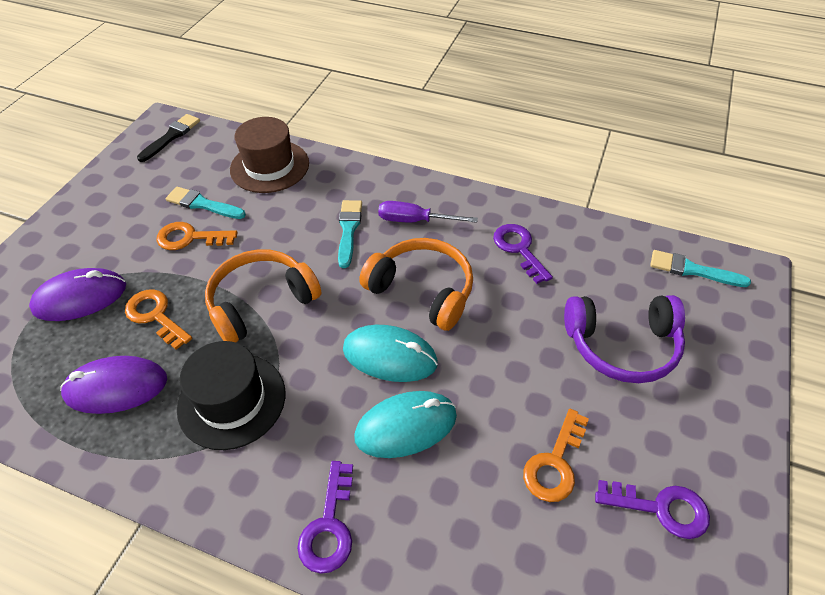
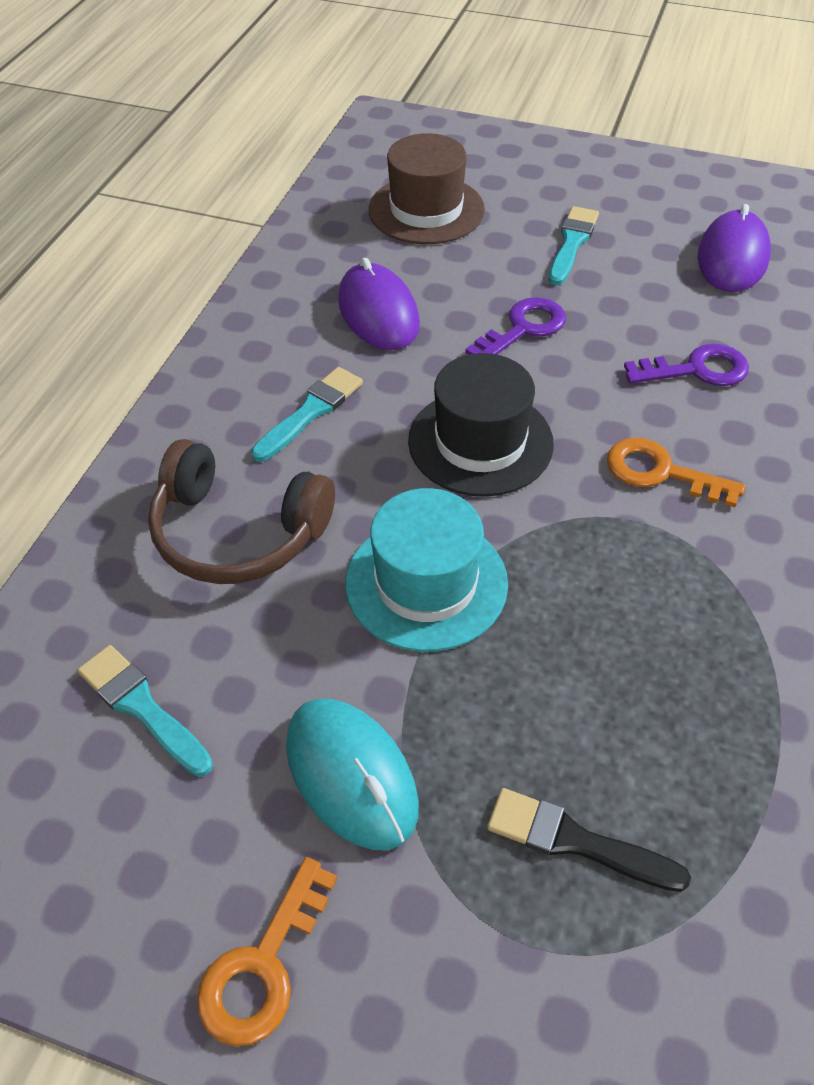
brown headphones: none = 0 -> [148,439,335,584] = 1
orange headphones: [205,249,322,343] [359,238,473,331] = 2 -> none = 0
orange key: [125,290,192,350] [157,222,238,250] [523,409,589,502] = 3 -> [197,857,337,1047] [607,438,745,507] = 2
purple headphones: [564,295,685,383] = 1 -> none = 0
purple key: [297,461,353,574] [493,224,553,284] [595,480,710,539] = 3 -> [465,297,566,355] [624,344,749,386] = 2
purple screwdriver: [378,201,478,223] = 1 -> none = 0
turquoise hat: none = 0 -> [345,488,508,652] = 1
turquoise mouse: [343,325,438,382] [354,391,457,458] = 2 -> [286,699,419,850] = 1

